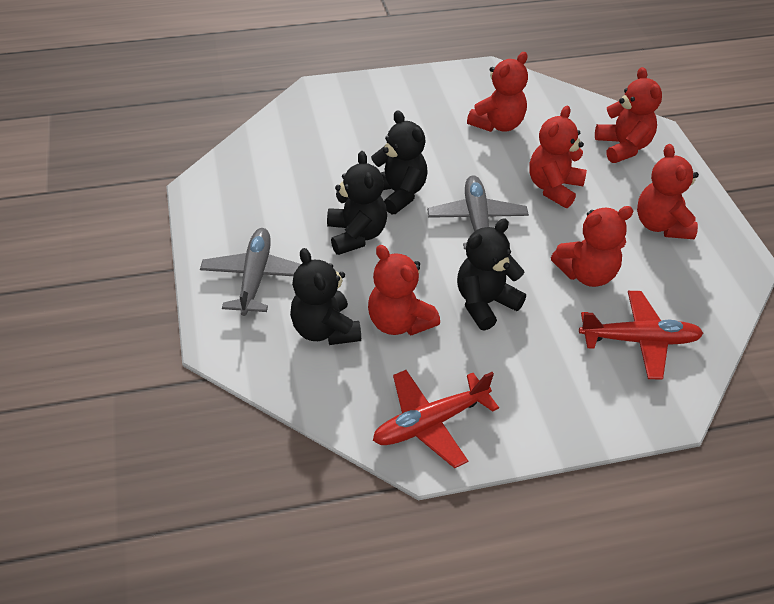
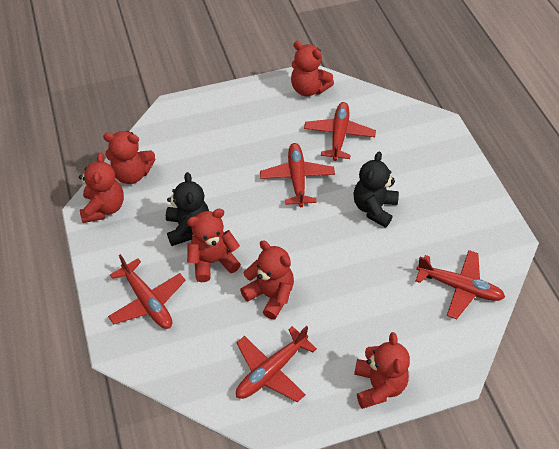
black teddy bear: [290,248,361,345] [327,151,387,255] [371,110,428,214] [457,219,526,331] = 4 -> [166,172,209,246] [353,152,399,228] = 2
grey plane: [200,228,301,316] [427,175,529,249] = 2 -> none = 0
red plane: [373,370,499,468] [579,291,703,380] = 2 -> [108,254,186,329] [236,326,317,402] [260,143,335,207] [304,102,376,161] [416,250,505,319] = 5

